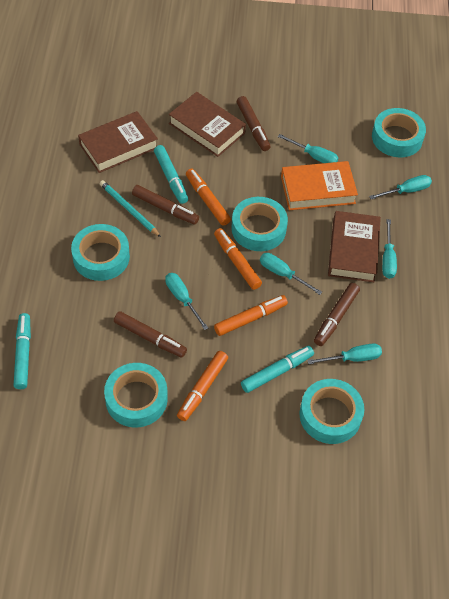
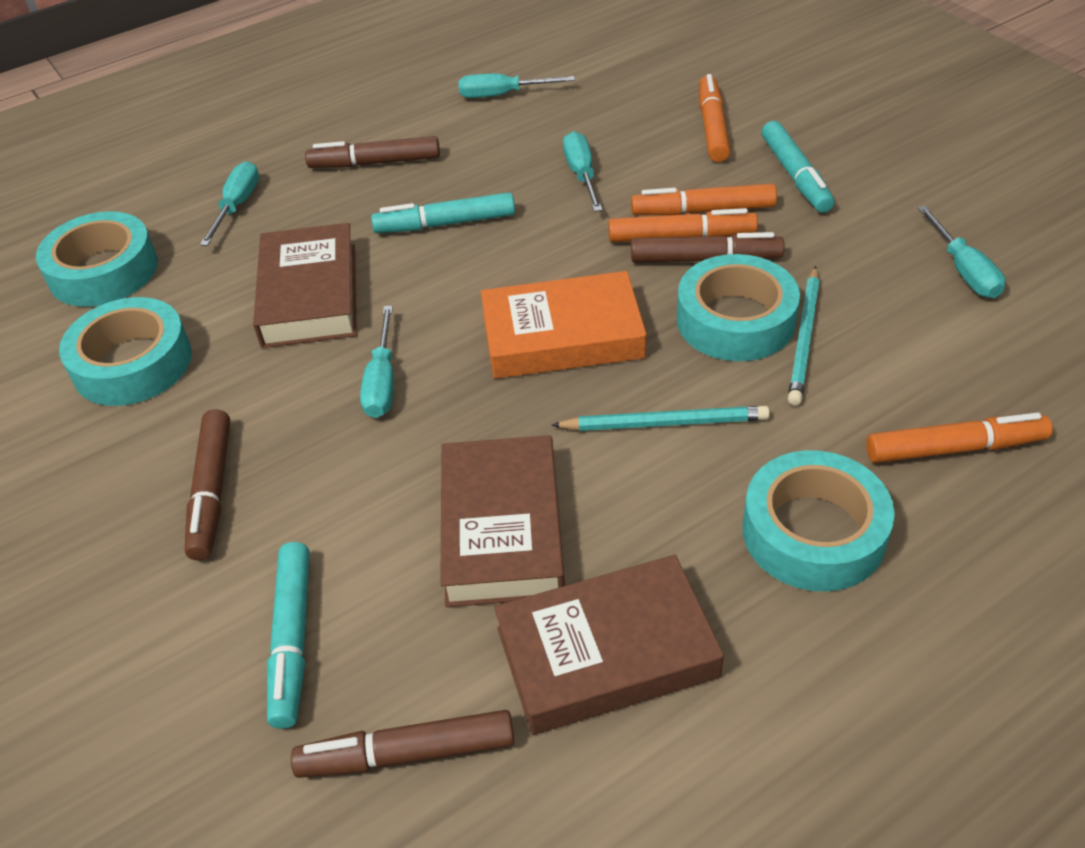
turquoise pencil: [100,180,161,237] = 1 -> [551,406,770,431] [788,266,820,405] = 2
turquoise screwdriver: [165,273,208,330] [260,253,322,295] [278,134,338,163] [307,343,382,365] [369,175,432,199] [382,219,397,279] = 6 -> [200,161,259,246] [360,306,394,418] [458,74,575,98] [563,131,602,212] [918,206,1005,298] = 5
turquoise tape: [71,224,130,281] [104,363,168,428] [232,197,288,251] [299,379,364,444] [372,108,426,157] = 5 -> [36,211,158,307] [59,297,192,406] [677,254,800,361] [743,450,895,592] = 4

